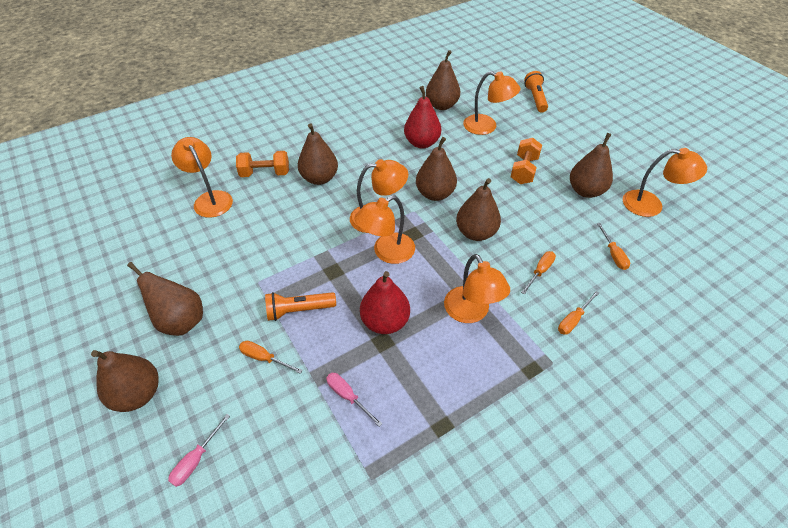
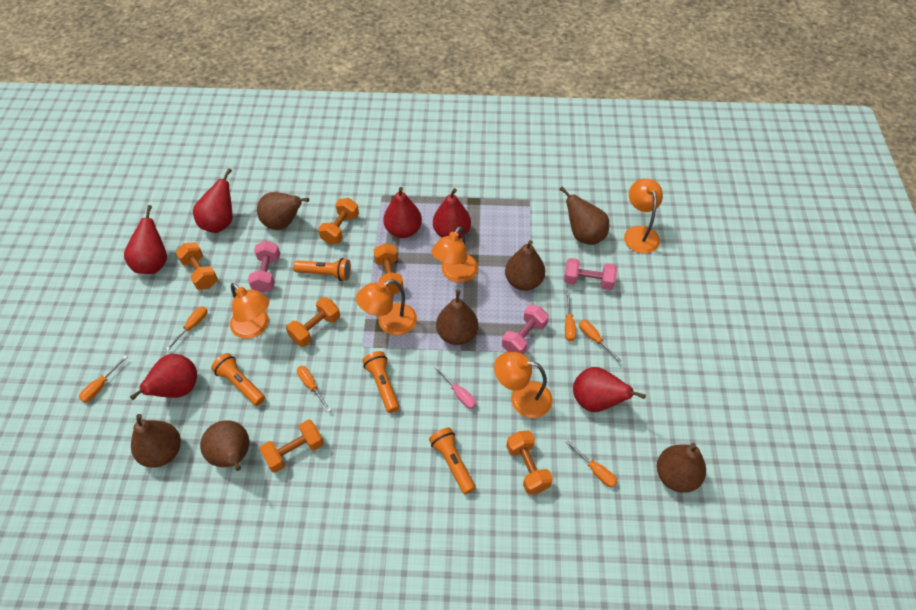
orange dumbbell: [236,151,289,177] [511,138,542,184] = 2 -> [176,242,218,290] [260,420,324,473] [286,297,340,347] [318,198,359,244] [373,244,404,295] [506,430,553,495] = 6
orange flashlight: [265,292,336,321] [524,71,548,113] = 2 -> [211,353,265,406] [293,258,351,281] [363,351,399,413] [429,427,475,494] = 4
orange lamp: [171,137,233,218] [350,159,408,233] [355,195,415,264] [444,254,510,323] [463,71,521,135] [623,148,707,217] = 6 -> [230,283,269,339] [356,280,417,335] [432,226,478,283] [494,352,552,418] [624,179,663,253] = 5
orange screwdriver: [239,341,303,374] [521,251,556,294] [558,291,599,335] [597,223,630,270] = 4 -> [79,356,127,403] [166,306,207,351] [297,366,331,412] [565,293,576,342] [565,440,617,488] [579,320,622,362] = 6
pink dumbbell: none = 0 -> [248,241,280,293] [502,305,549,354] [564,258,617,290] = 3
pink screwdriver: [168,414,230,487] [326,373,383,427] = 2 -> [434,365,476,409] = 1
red pear: [360,271,410,334] [404,86,441,148] = 2 -> [124,205,167,274] [130,354,197,400] [193,168,232,233] [383,187,422,238] [433,188,471,239] [573,367,646,412] = 6

